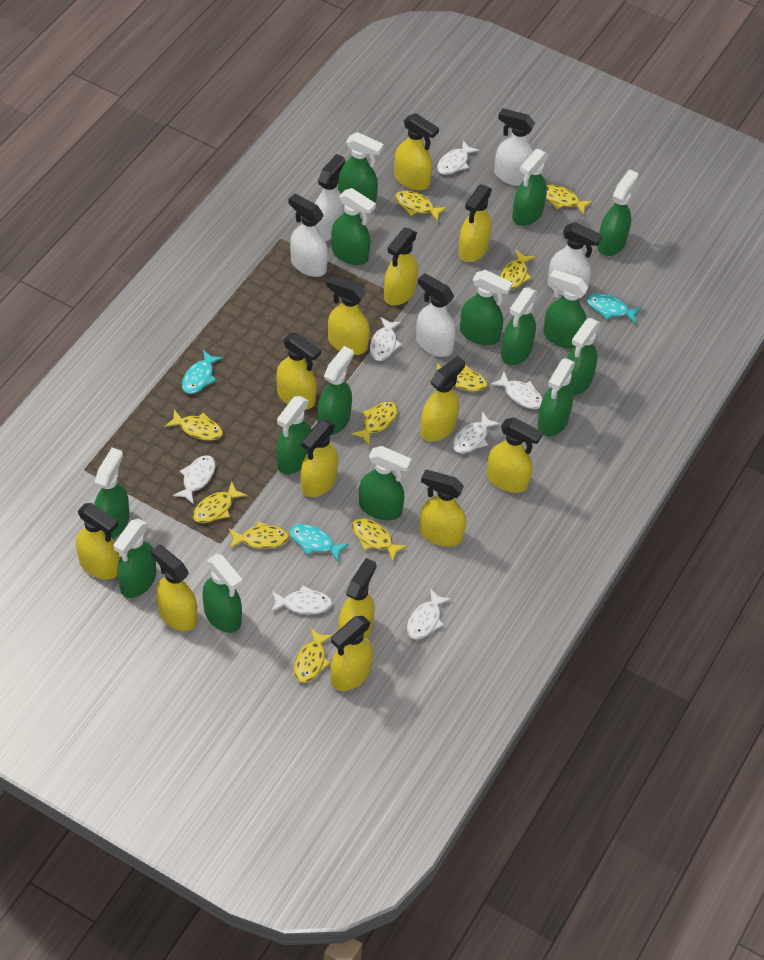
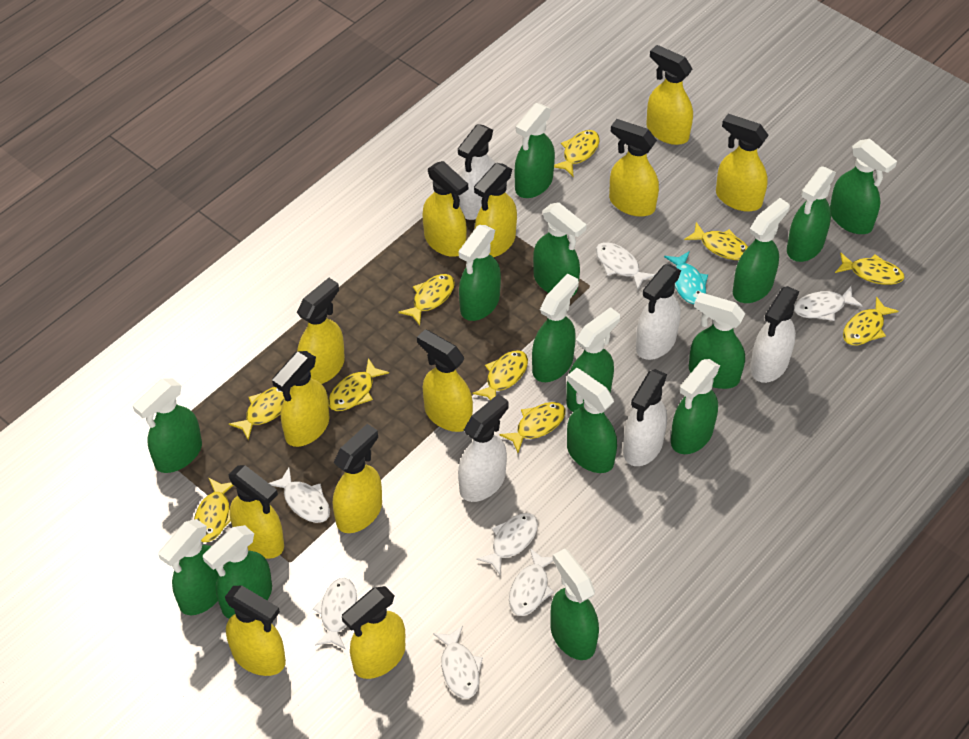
turquoise fish: [182,350,223,394] [290,524,349,562] [587,293,642,323] = 3 -> [664,251,708,304] = 1
yellow spray bottle: [76,503,120,579] [151,545,197,631] [276,332,321,409] [301,420,338,497] [326,275,370,355] [330,616,373,691] [338,558,377,639] [384,228,418,305] [394,113,439,190] [419,470,466,546] [420,356,465,442] [458,184,492,262] [487,417,543,493] = 13 -> [225,585,286,676] [229,465,284,559] [272,351,329,447] [297,278,345,384] [333,424,382,533] [342,586,405,679] [417,329,473,432] [423,161,468,257] [474,163,517,257] [609,119,659,217] [646,45,693,145] [716,114,769,211] = 12

